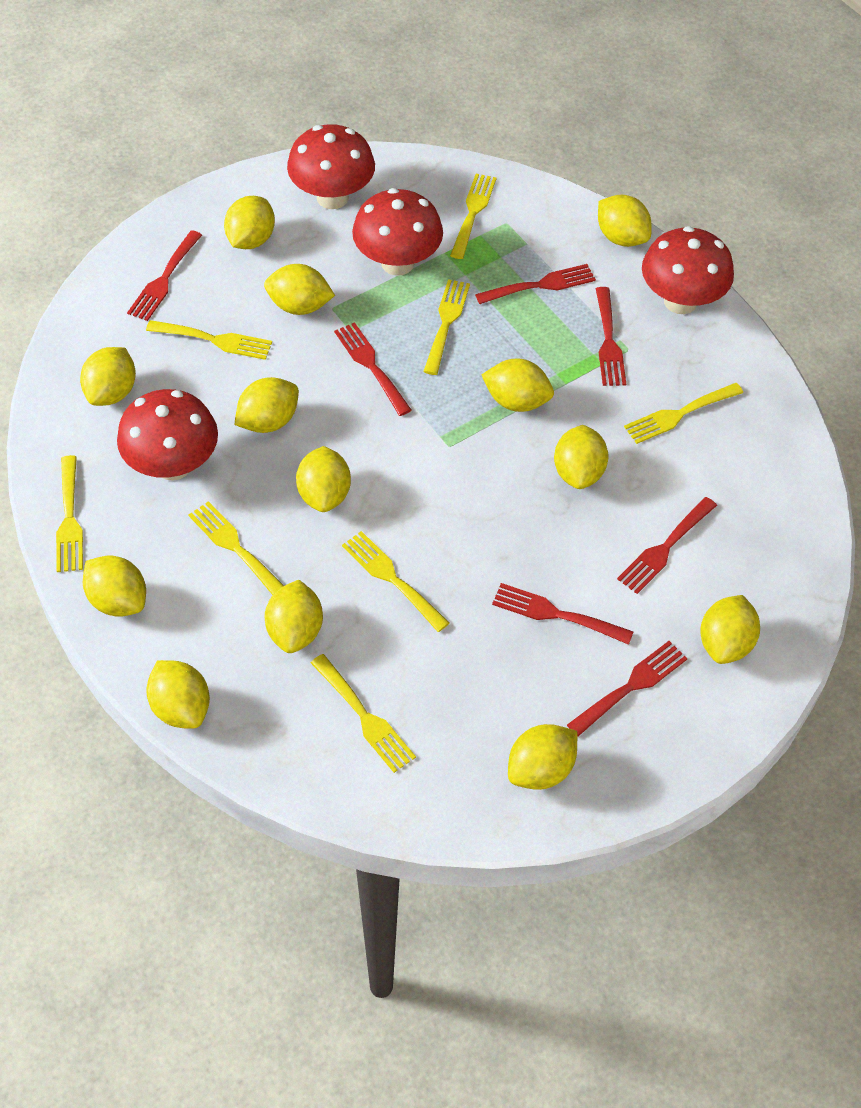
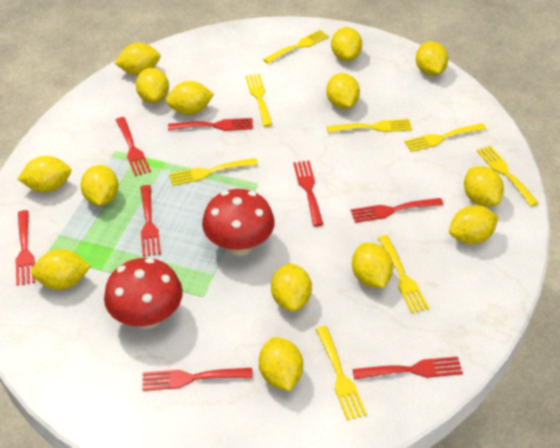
red fork: [127,230,202,321] [334,322,412,416] [475,264,596,304] [492,583,633,645] [567,641,687,737] [596,287,626,386] [617,497,717,594] = 7 -> [16,210,35,285] [116,117,151,176] [140,185,161,257] [142,368,253,391] [168,118,253,131] [293,161,324,227] [351,198,444,223] [352,357,463,380] = 8
red mushroom: [117,389,218,481] [287,124,375,209] [352,188,443,276] [642,226,734,314] = 4 -> [104,258,183,329] [202,189,275,256] = 2
yellow lemon: [80,347,136,406] [83,555,146,617] [146,660,210,729] [224,196,275,249] [234,377,299,433] [264,264,335,315] [265,580,323,653] [296,446,351,512] [481,358,554,412] [508,724,577,790] [554,425,609,489] [598,195,652,247] [700,595,760,664] = 13 -> [18,156,71,193] [31,249,91,290] [81,165,119,206] [115,43,160,75] [136,68,169,103] [166,81,214,115] [259,337,303,391] [271,263,312,312] [326,73,360,109] [331,27,362,61] [352,243,393,288] [416,41,448,76] [449,205,499,244] [464,166,504,207] = 14

